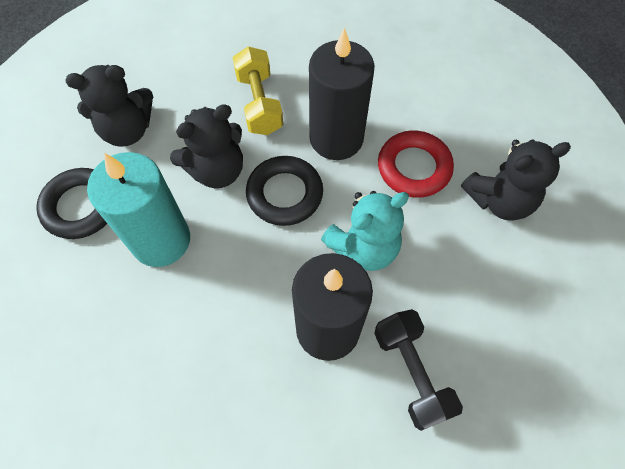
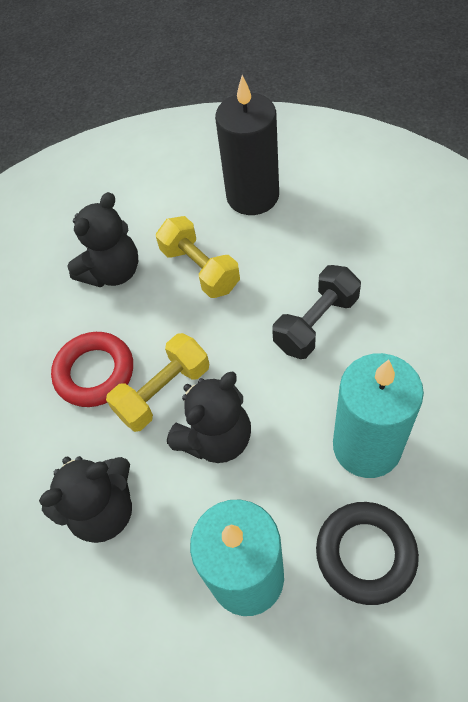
black candle: [292,253,373,361] [309,27,375,160] = 2 -> [215,75,279,215] = 1
black ring: [36,168,107,239] [246,156,323,226] = 2 -> [316,502,419,605] = 1
turquoise candle: [87,152,190,267] = 1 -> [190,499,284,616] [333,353,424,478] = 2
turquoise teddy bear: [321,191,409,271] = 1 -> none = 0
yellow dumbbell: [233,46,283,135] = 1 -> [106,333,209,432] [156,216,240,298] = 2

